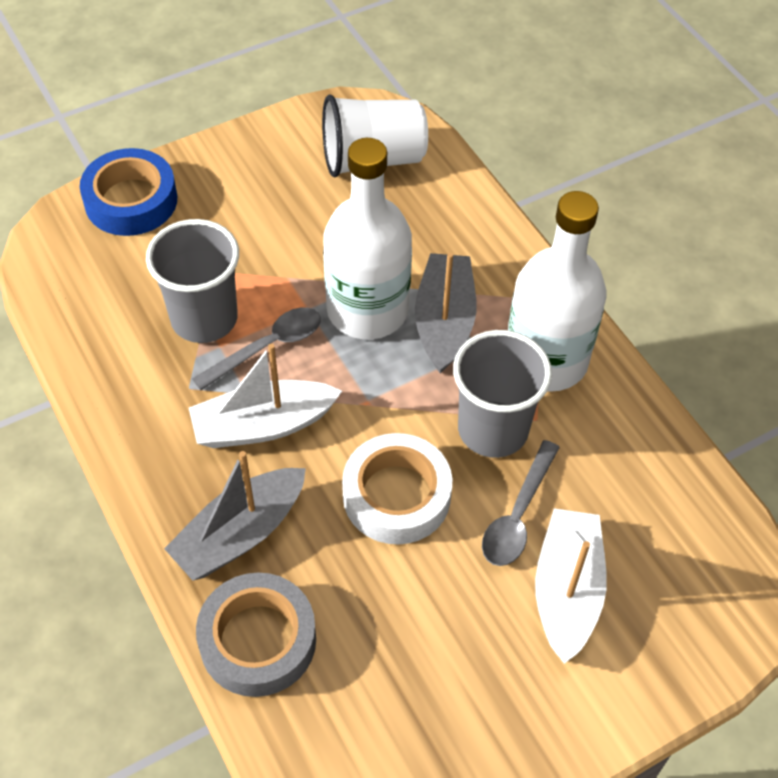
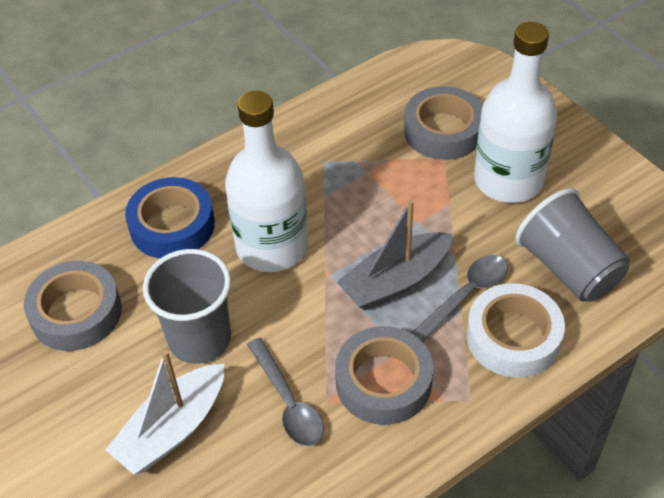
grey boat: [164,451,306,581] [415,253,476,373] = 2 -> [337,200,452,310] = 1
grey tape: [196,573,316,697] = 1 -> [24,261,122,351] [335,326,433,425] [404,86,483,160] = 3
white boat: [189,344,342,448] [535,508,607,664] = 2 -> [105,350,224,475] = 1
white cup: [322,94,428,177] = 1 -> none = 0

